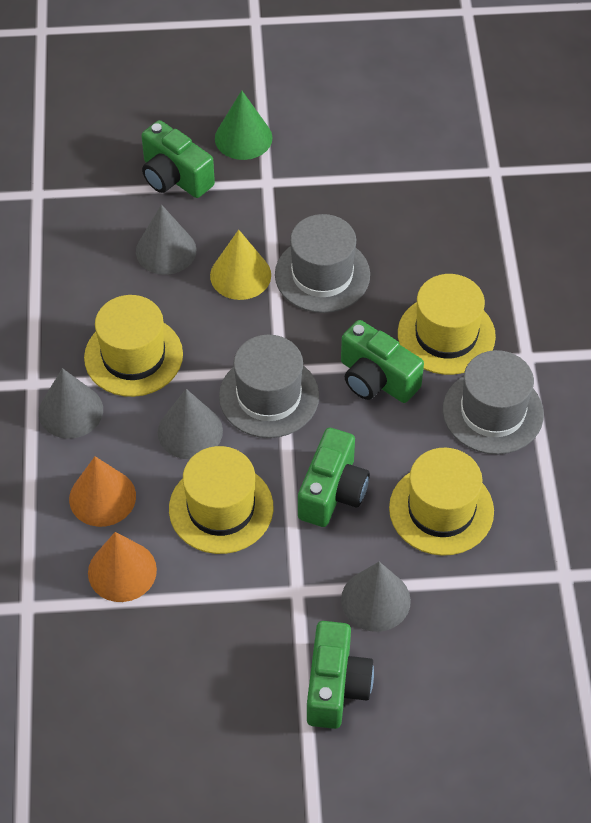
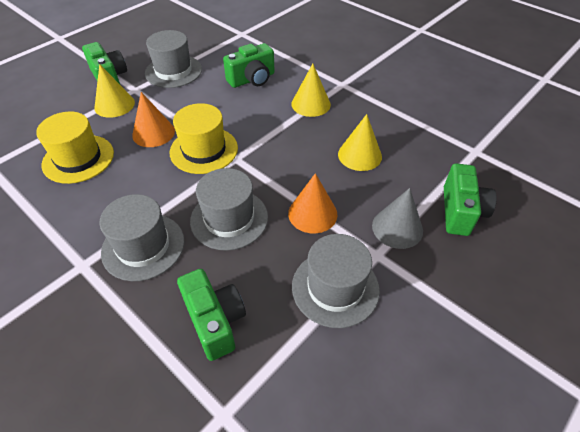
green cone: [215,90,272,160] = 1 -> none = 0
grey cone: [39,368,103,439] [136,204,196,275] [158,389,223,459] [341,562,411,632] = 4 -> [372,188,423,249] = 1
grey hat: [219,335,319,438] [275,214,370,313] [443,350,544,454] = 3 -> [99,194,184,281] [145,30,202,88] [190,168,268,251] [292,234,380,328] = 4
yellow cone: [210,230,271,300] = 1 -> [94,64,135,118] [292,64,331,117] [338,114,382,171] = 3
yellow hat: [84,295,183,397] [169,446,273,554] [389,448,494,556] [398,274,496,375] = 4 -> [36,112,114,184] [170,103,238,174] = 2

